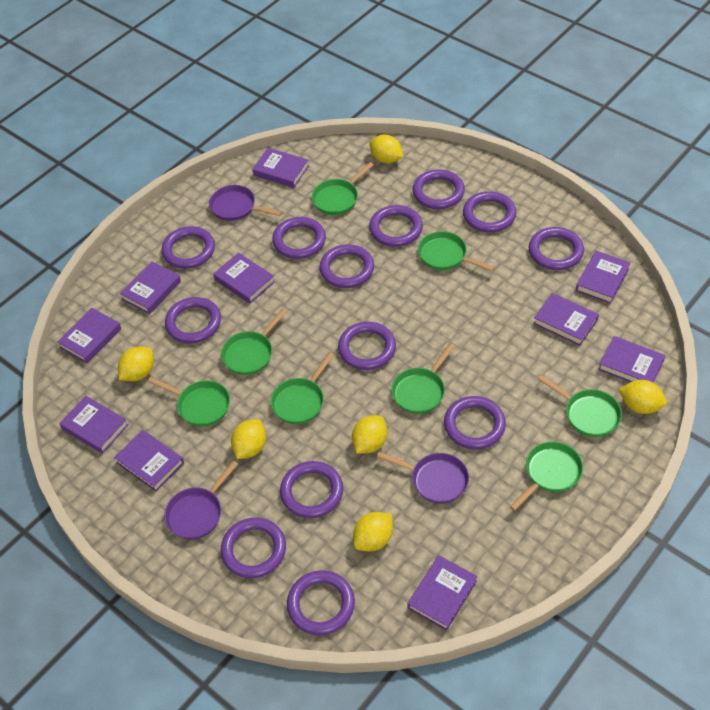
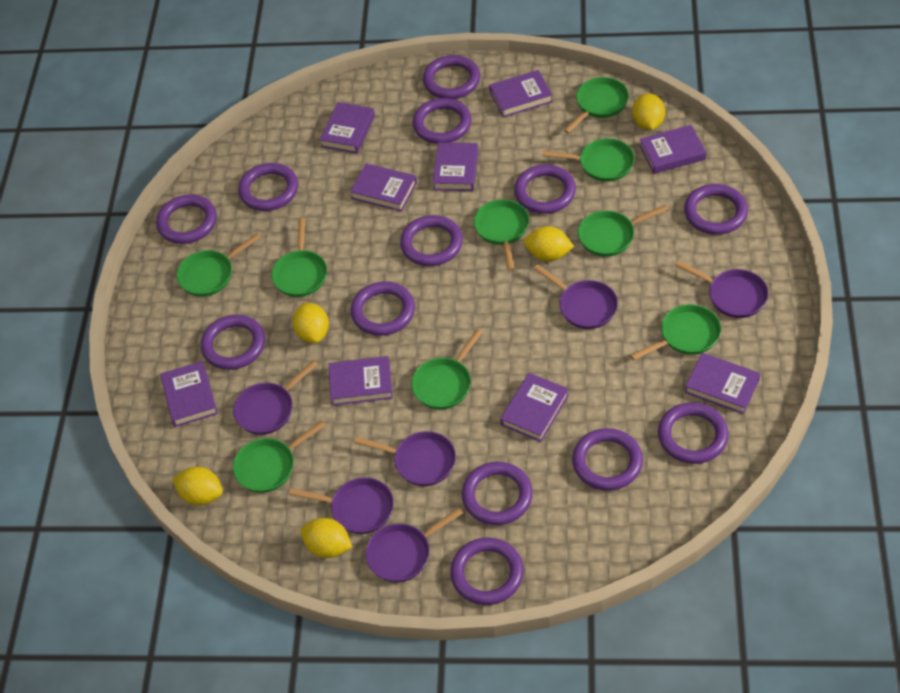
green pan: [148,377,230,426] [221,309,287,375] [271,352,334,424] [312,162,374,215] [391,343,455,414] [418,231,495,272] [510,442,583,511] [538,375,622,437] = 8 -> [177,233,261,297] [233,421,325,493] [271,218,327,297] [411,329,483,409] [474,199,529,271] [542,138,634,182] [564,77,629,134] [578,205,668,257] [630,304,721,360] = 9
purple book: [57,308,121,364] [59,396,128,454] [114,430,184,492] [120,261,181,314] [213,253,275,304] [252,148,309,188] [407,555,477,631] [533,293,599,346] [576,251,631,304] [598,336,665,383] = 10 -> [160,361,218,427] [320,102,375,153] [329,356,393,406] [350,163,417,212] [433,142,478,191] [489,70,553,117] [500,373,569,442] [640,125,706,174] [685,353,760,414] = 9
purple pan: [164,461,238,540] [209,185,282,221] [377,452,469,504] = 3 -> [233,360,318,435] [289,477,394,534] [354,431,456,486] [365,508,463,582] [534,264,618,329] [675,260,768,318] = 6
yellow lemon: [118,347,154,381] [231,419,266,459] [352,415,387,454] [353,512,393,551] [369,134,403,163] [618,380,667,414] = 6 -> [172,467,223,505] [293,303,329,343] [300,518,352,558] [524,226,574,261] [632,93,665,130] = 5

